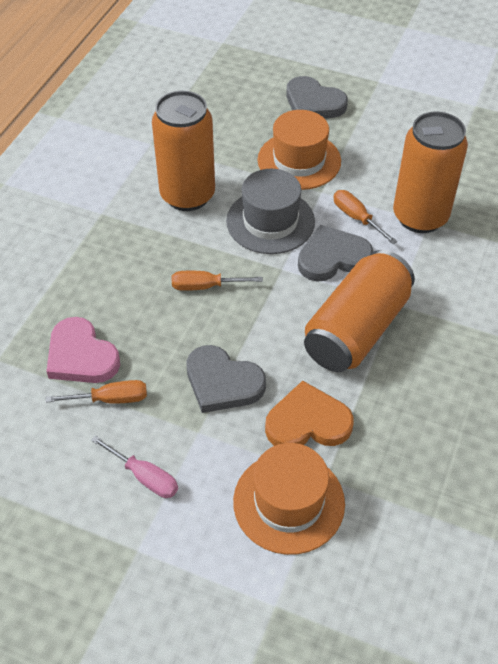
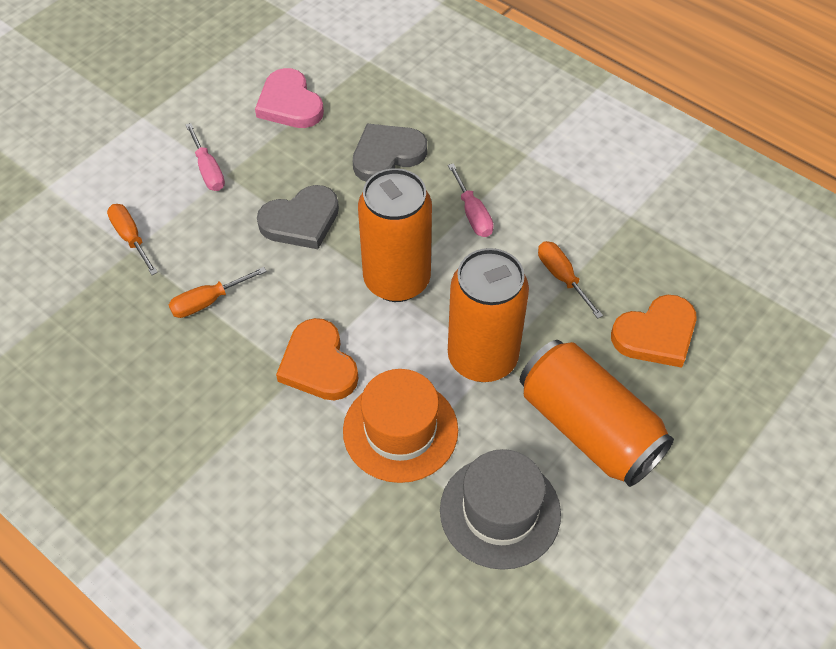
grey heart: [186,345,266,413] [286,76,348,118] [298,225,373,281] = 3 -> [257,185,339,249] [353,124,427,182] = 2
orange hat: [233,443,345,555] [257,110,341,190] = 2 -> [343,369,458,483] = 1
orange heart: [265,381,354,446] = 1 -> [276,318,358,400] [611,295,697,368] = 2
pink screwdriver: [91,435,178,498] = 1 -> [186,123,225,191] [448,163,494,237] = 2

